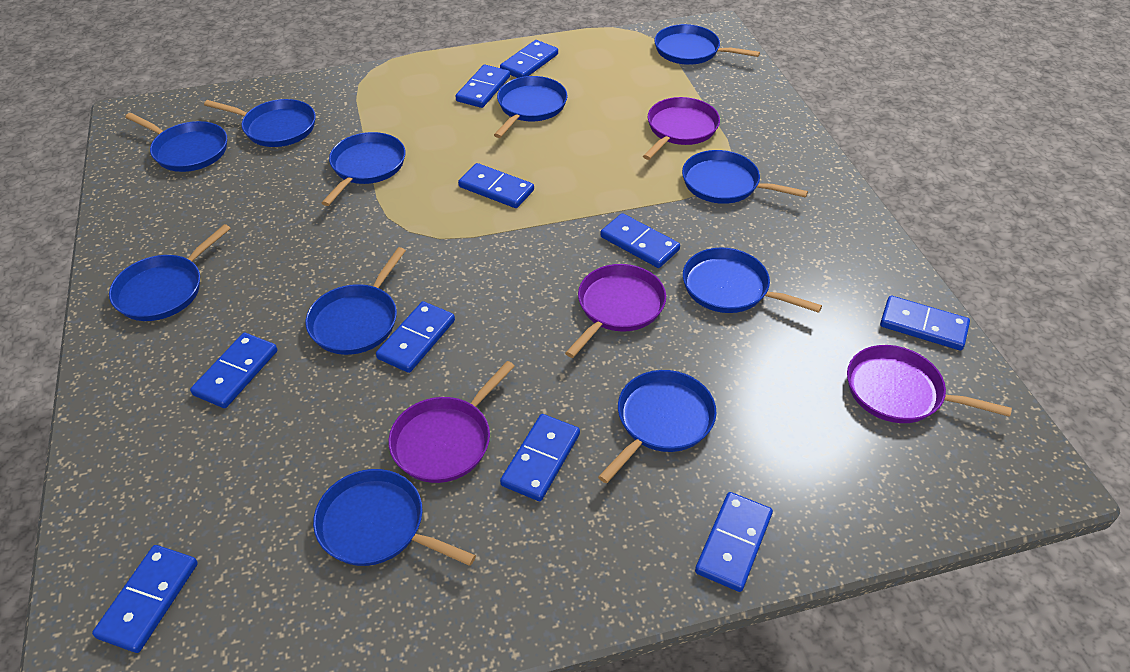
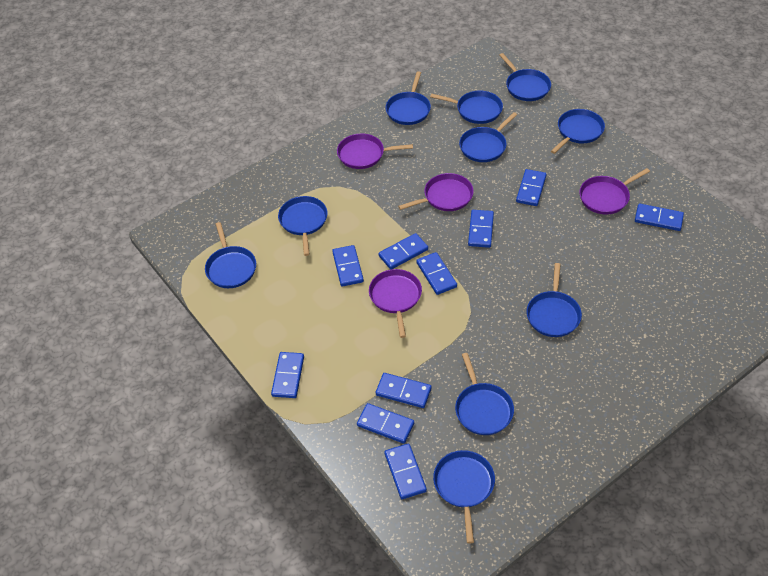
blue pan: [109,224,231,321] [125,113,227,172] [204,99,316,147] [305,247,406,355] [313,469,476,566] [322,132,405,206] [494,76,567,138] [598,370,716,483] [654,24,760,65] [682,150,808,204] [683,248,822,313] = 11 -> [205,222,256,288] [278,196,328,256] [386,71,431,125] [430,91,503,124] [433,450,495,544] [455,353,514,435] [459,112,517,162] [499,53,551,101] [527,263,582,337] [551,109,605,154] = 10

